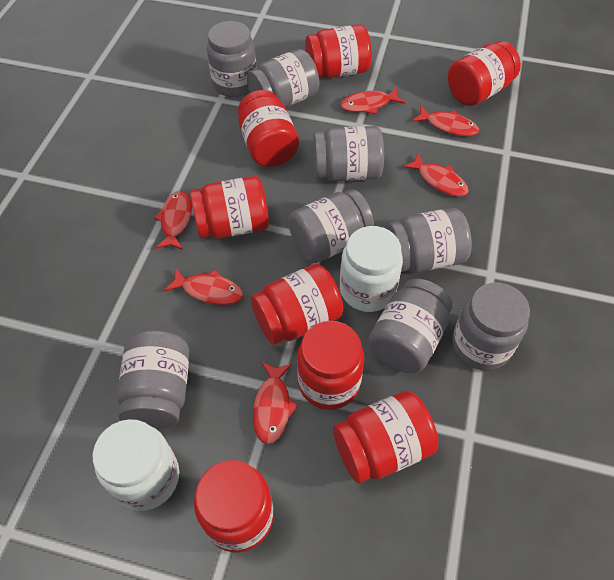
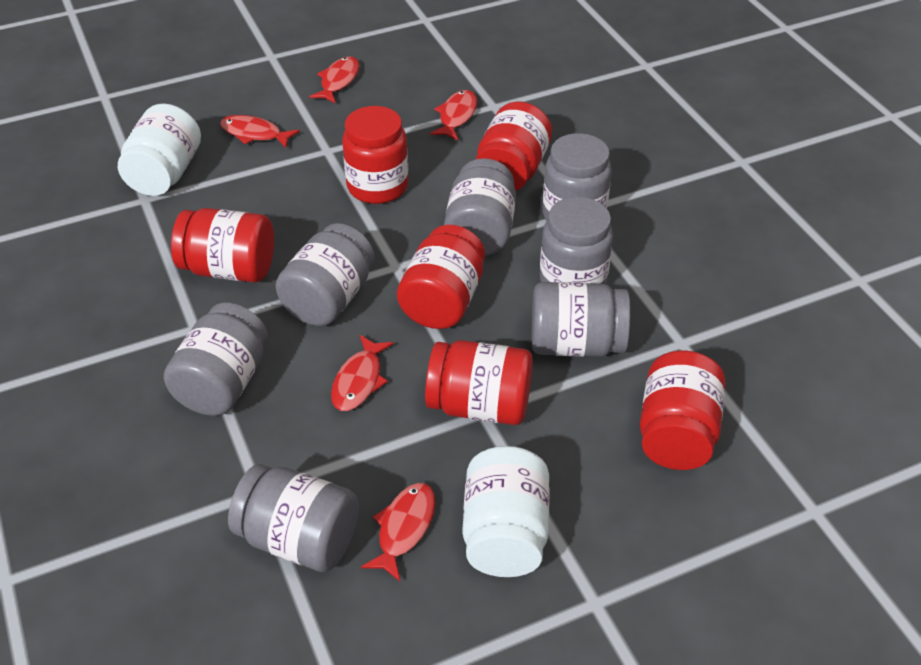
grey jar: [117,330,189,429] [207,21,257,97] [247,49,319,107] [288,189,374,263] [313,126,384,181] [368,279,452,373] [386,208,472,273] [452,283,530,371] = 8 -> [164,303,268,416] [228,464,359,572] [275,223,375,326] [444,158,516,256] [532,282,630,357] [540,197,613,284] [543,133,612,221] = 7
red fish: [154,191,192,250] [164,268,243,305] [253,362,298,445] [340,88,405,114] [403,153,469,197] [412,105,479,136] = 6 -> [220,115,300,148] [309,56,360,104] [331,335,394,411] [361,483,435,581] [430,90,477,140] = 5
red jar: [190,176,269,239] [194,460,273,552] [238,90,299,167] [251,264,343,345] [297,321,365,410] [305,24,372,78] [333,391,439,483] [448,41,521,106] = 8 -> [171,208,274,283] [342,106,408,204] [397,225,485,329] [425,340,533,425] [476,102,552,191] [640,350,726,470] = 6

